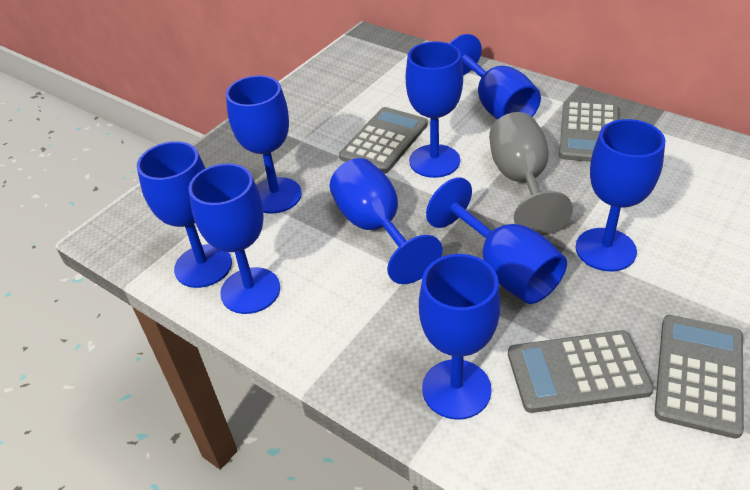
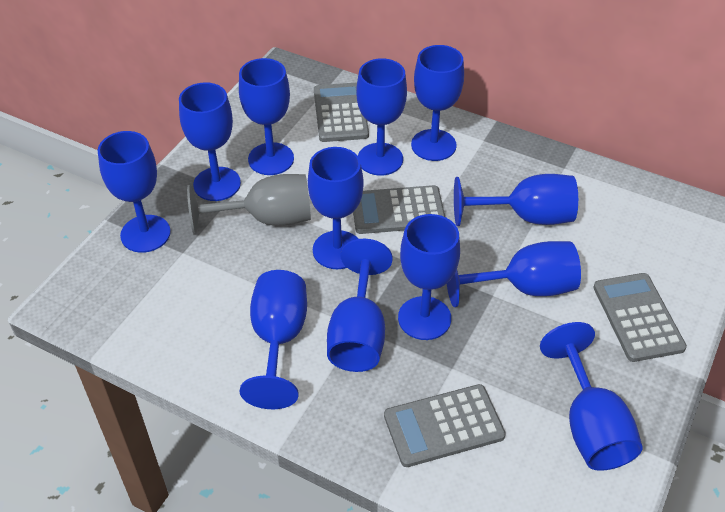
blue goblet: [137,141,232,288] [189,163,280,314] [226,75,302,213] [330,158,442,284] [406,41,463,178] [419,254,501,419] [426,177,567,304] [449,34,541,120] [576,119,665,271] = 9 -> [98,131,171,253] [179,82,241,201] [239,58,294,175] [239,270,307,409] [308,147,364,269] [327,239,393,372] [356,58,407,176] [398,214,460,340] [411,45,464,161] [447,241,581,307] [454,174,578,226] [540,322,643,471] = 12

